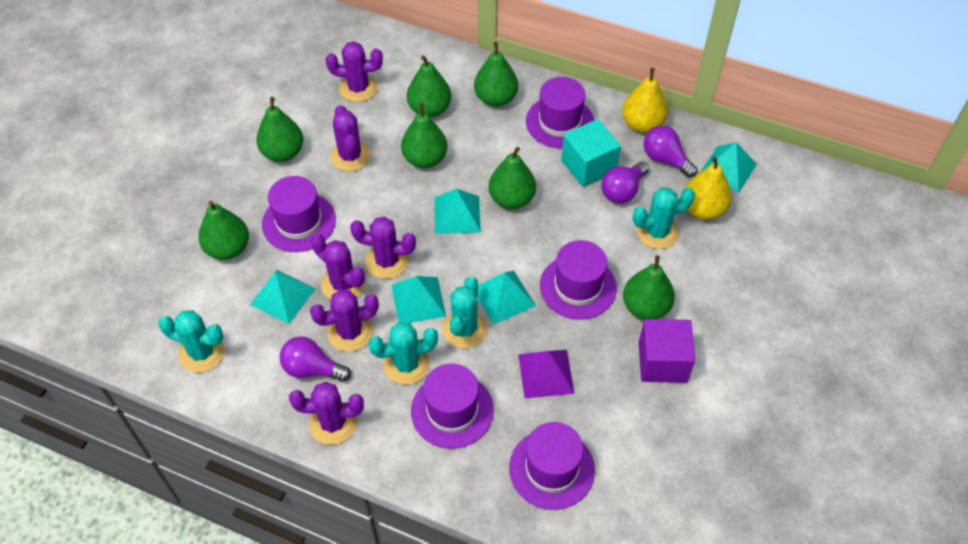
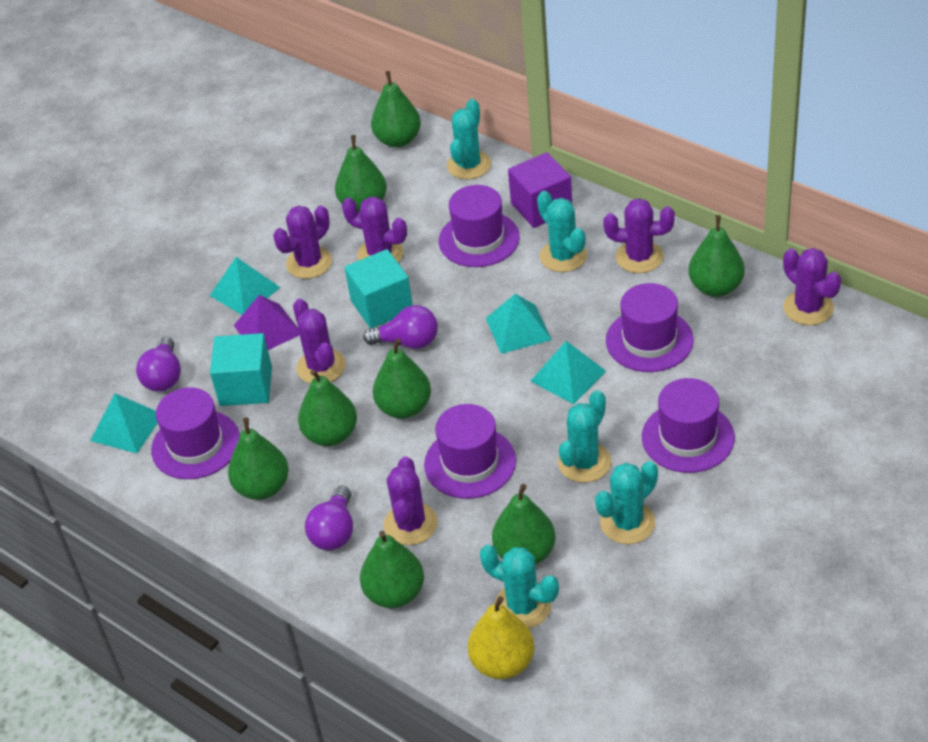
green pear: [198,201,249,260] [256,97,303,162] [401,103,448,168] [407,55,452,118] [474,42,518,107] [489,147,536,209] [623,256,675,320] = 7 -> [228,417,289,500] [298,369,357,446] [335,135,387,213] [360,531,424,608] [371,71,421,147] [373,338,431,419] [492,484,556,565] [688,215,745,297] = 8
turquoise cactus: [158,310,225,373] [368,322,438,385] [442,277,488,349] [633,187,695,249] = 4 -> [447,99,491,179] [480,545,559,629] [537,191,587,272] [558,390,611,483] [595,461,658,544] = 5
turquoise cube: [561,119,621,187] = 1 -> [210,333,272,406] [344,249,413,329] = 2
turquoise pyramid: [250,270,316,324] [391,276,446,323] [435,189,481,234] [477,271,536,324] [701,142,757,193] = 5 -> [90,393,158,454] [210,257,280,315] [486,294,552,354] [531,341,606,404] = 4
yellow pear: [622,68,668,133] [685,157,732,220] = 2 -> [467,596,534,679] = 1

